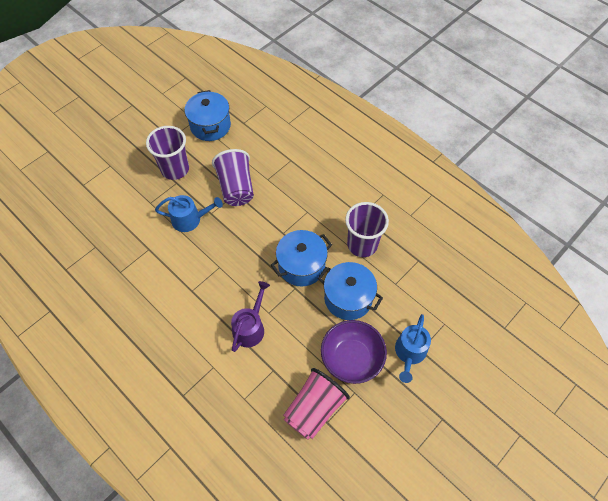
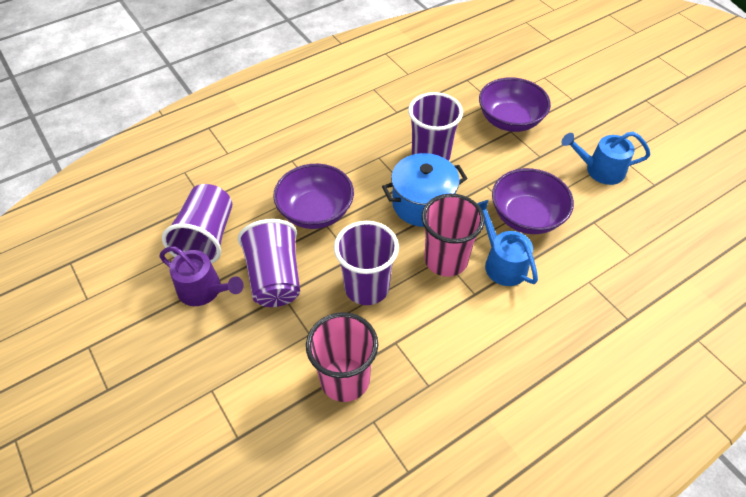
blue pot: [185,90,231,141] [271,230,332,287] [318,262,383,320] = 3 -> [382,153,468,227] = 1
pink cup: [283,368,350,440] = 1 -> [306,312,378,402] [422,194,485,277] = 2
purple bowl: [321,320,387,384] = 1 -> [273,164,354,229] [479,77,551,132] [492,168,574,234] = 3
purple cup: [146,126,189,180] [212,149,254,206] [345,202,389,257] = 3 -> [162,184,232,263] [238,219,300,307] [334,221,399,305] [408,92,463,161] = 4

